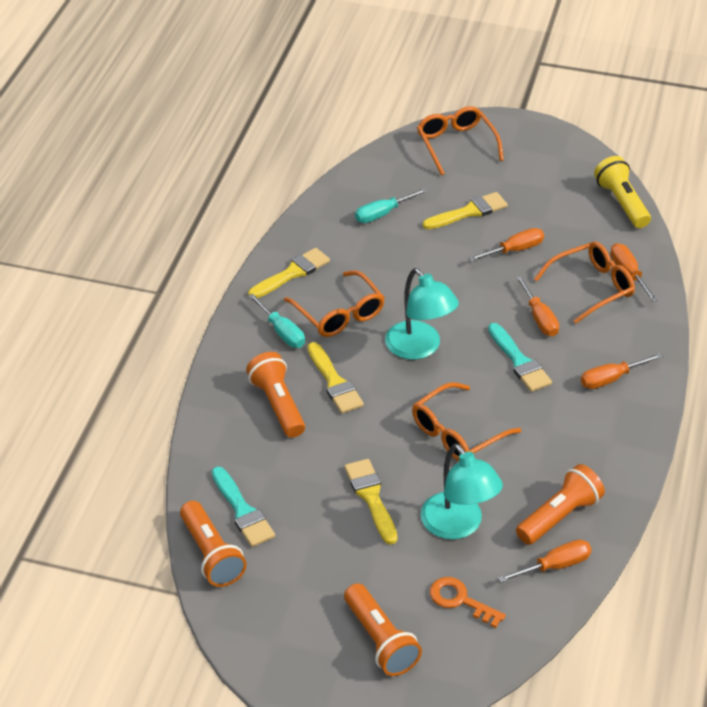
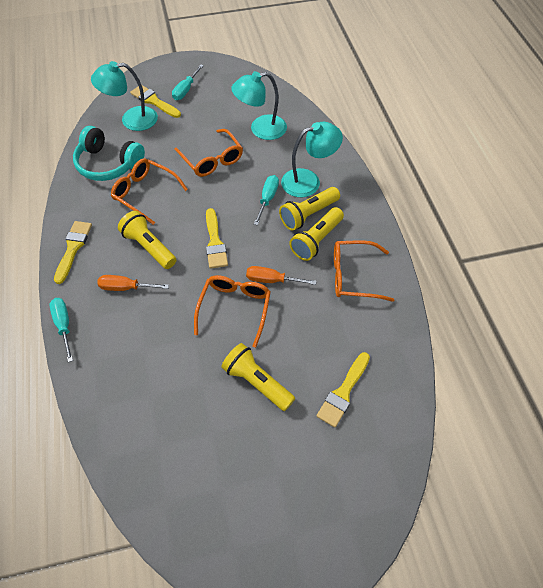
orange flashlight: [180,501,247,587] [246,352,305,438] [344,583,422,676] [516,464,605,545] = 4 -> none = 0
orange key: [430,577,506,628] = 1 -> none = 0
orange screwdriver: [469,228,544,262] [498,540,592,583] [516,275,559,336] [581,353,663,389] [611,243,658,302] = 5 -> [97,275,169,291] [246,266,317,285] = 2
turquoise brush: [212,466,275,547] [488,323,552,392] = 2 -> none = 0
turquoise headphones: none = 0 -> [73,126,145,181] = 1
turquoise lamp: [385,268,459,360] [421,443,503,539] = 2 -> [91,61,158,131] [231,71,287,140] [281,122,343,197] = 3
turquoise screwdriver: [248,294,305,348] [355,188,427,223] = 2 -> [50,298,73,362] [172,65,204,100] [254,175,279,225] = 3
yellow flashlight: [594,156,651,228] = 1 -> [118,211,176,269] [221,343,295,411] [279,187,340,231] [289,207,344,261] = 4

